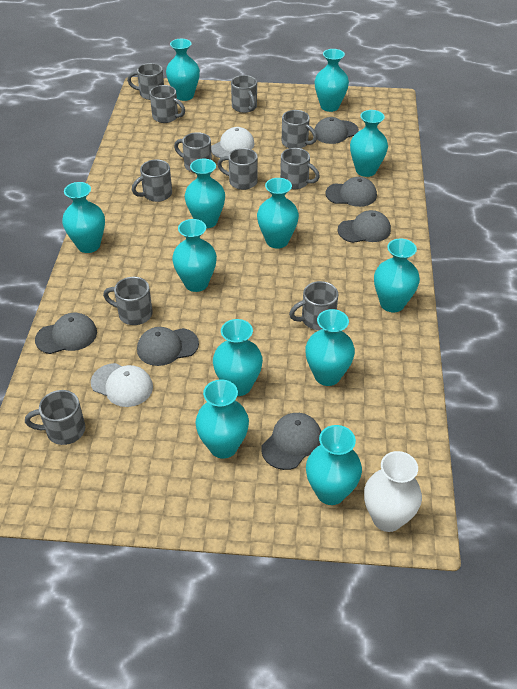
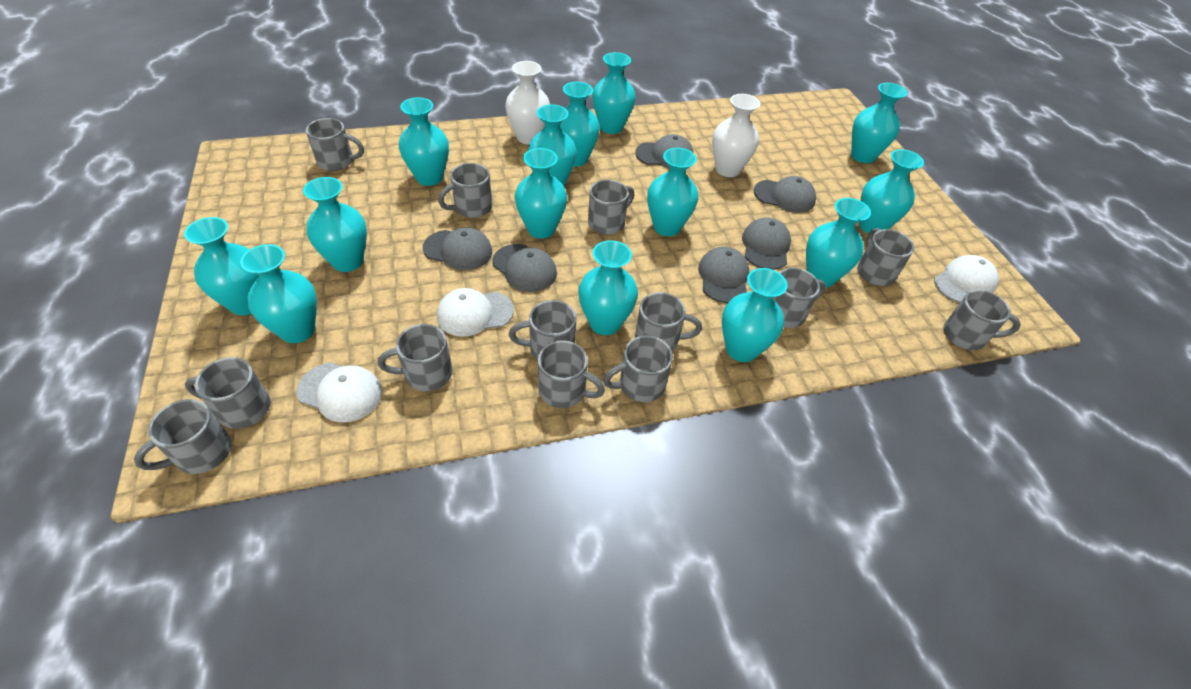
grey mug: [25,390,85,445] [103,277,153,325] [127,63,164,100] [132,160,172,202] [150,85,185,123] [174,132,212,173] [217,148,258,190] [231,75,257,113] [280,148,320,189] [282,110,317,148] [289,281,338,330] = 11 -> [134,399,232,474] [185,357,271,429] [306,118,364,171] [378,324,453,391] [438,163,492,218] [509,300,576,360] [538,340,605,408] [588,180,634,235] [603,336,673,402] [635,292,702,351] [772,268,826,328] [857,228,914,286] [944,290,1021,350] = 13
turquoise vase: [62,182,105,253] [166,39,200,101] [172,219,217,292] [184,159,225,228] [195,379,249,459] [213,319,263,396] [257,178,299,249] [305,309,355,386] [306,425,362,505] [315,49,349,112] [350,110,388,177] [374,239,420,312] = 12 -> [184,217,259,315] [240,244,317,343] [303,177,367,272] [399,97,449,186] [515,148,567,239] [528,104,577,186] [560,82,600,166] [578,240,638,335] [592,52,636,134] [647,148,698,236] [722,268,788,362] [806,198,871,288] [851,83,907,163] [859,149,924,234] = 14
white cap: [91,363,153,407] [211,127,255,158] = 2 -> [297,362,382,422] [437,288,514,337] [934,255,999,303] = 3
white vase: [364,451,422,532] = 1 -> [505,61,550,145] [712,94,760,177] = 2

